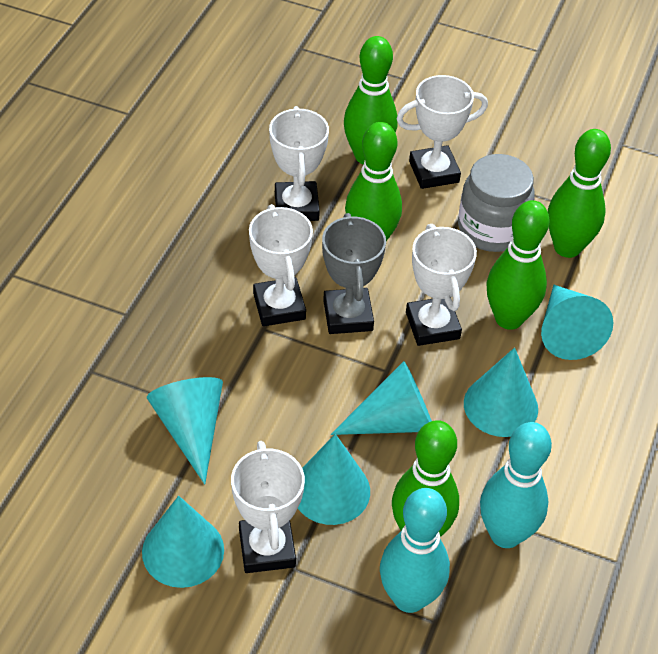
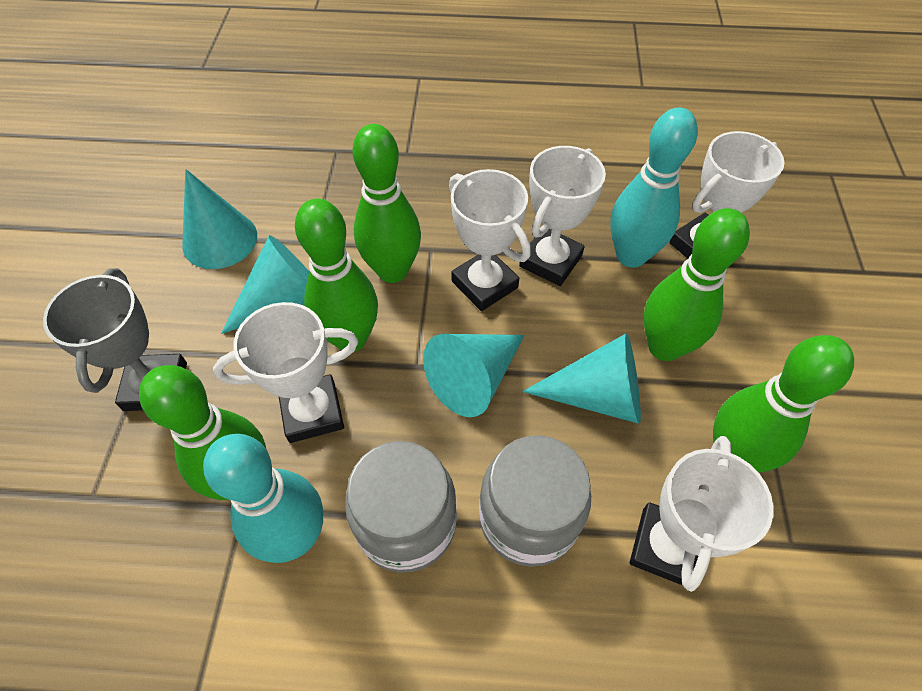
grey jar: [458,154,535,252] = 1 -> [345,441,457,573] [479,435,591,567] = 2
turquoise cone: [142,496,224,588] [147,377,223,485] [298,434,370,525] [331,361,432,435] [464,348,538,437] [541,285,614,360] = 6 -> [182,169,257,269] [221,235,309,334] [423,334,524,417] [522,333,641,424] = 4

